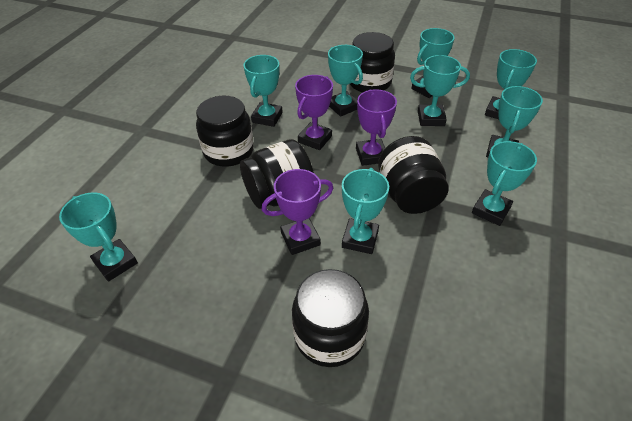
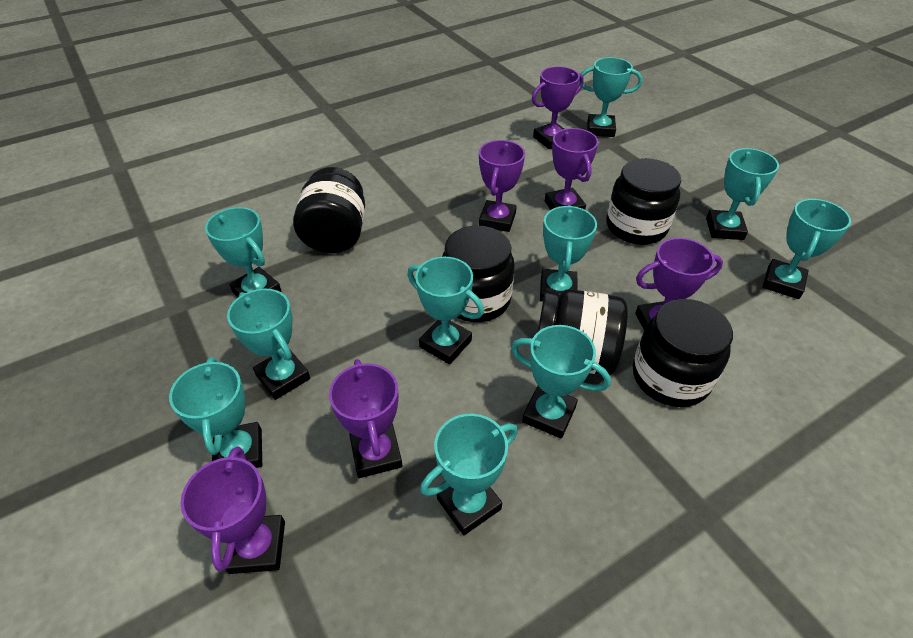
purple trophy: [262,169,333,255] [295,75,333,150] [356,89,397,166] = 3 -> [180,446,285,574] [329,359,403,478] [479,140,525,232] [532,66,584,149] [545,128,599,210] [635,238,723,329] = 6
turquoise trophy: [59,192,138,282] [243,55,283,127] [328,45,363,117] [342,168,389,254] [410,55,470,126] [411,28,454,98] [472,141,537,226] [485,49,537,119] [486,86,543,157] = 9 -> [169,357,262,468] [205,207,281,297] [227,289,310,400] [407,257,484,364] [420,413,518,535] [511,325,611,439] [540,205,597,302] [579,57,643,137] [706,148,779,240] [763,199,851,299] = 10

